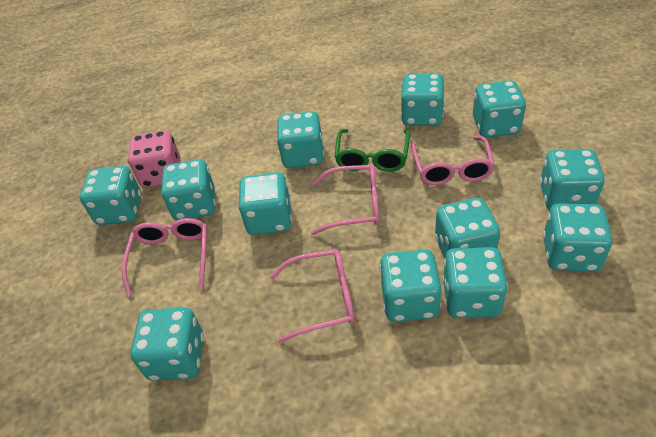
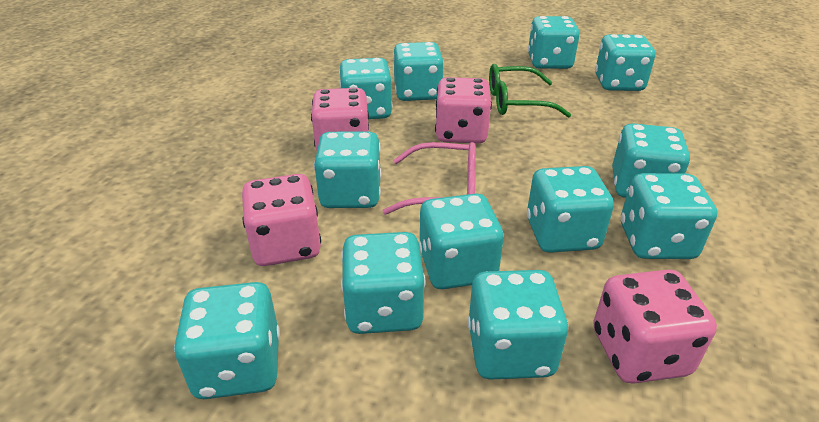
pink dice: [128,130,180,188] = 1 -> [242,174,321,266] [311,88,369,150] [435,77,492,143] [593,269,717,384] = 4
pink glasses: [122,218,207,297] [270,250,354,343] [311,164,379,235] [411,136,495,185] = 4 -> [383,142,476,215] = 1

